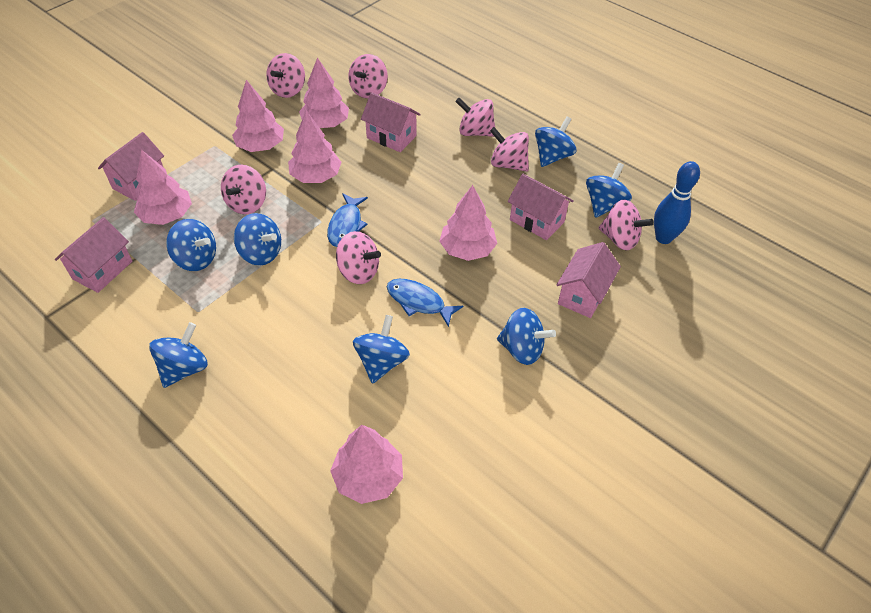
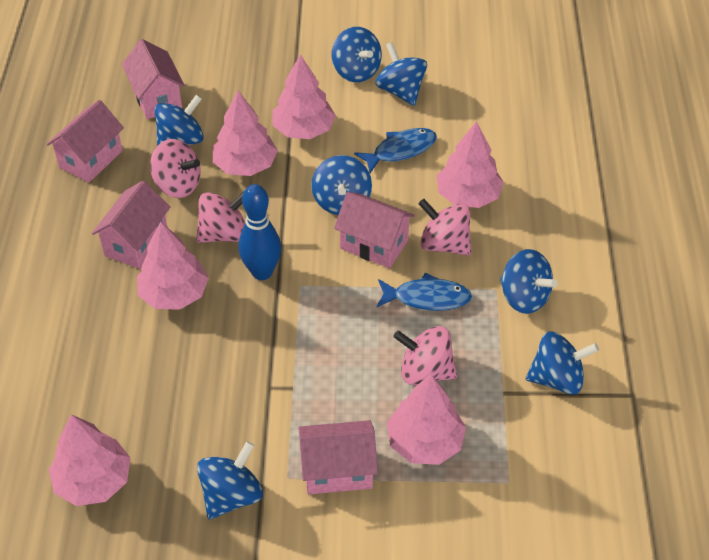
pink spinning top: [221,165,266,214] [266,53,305,98] [336,231,381,284] [348,54,388,98] [455,98,495,137] [490,127,529,172] [599,200,654,251] = 7 -> [150,139,201,198] [196,192,245,243] [393,326,457,385] [418,199,471,256] = 4

